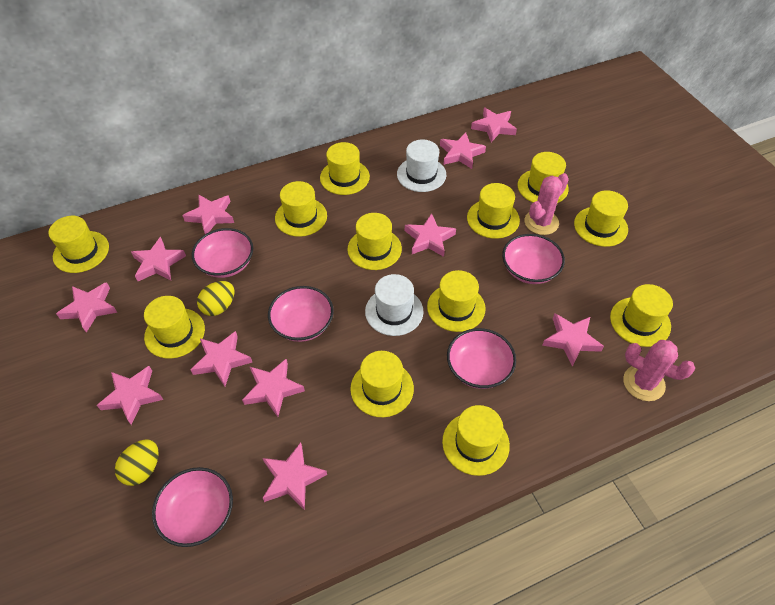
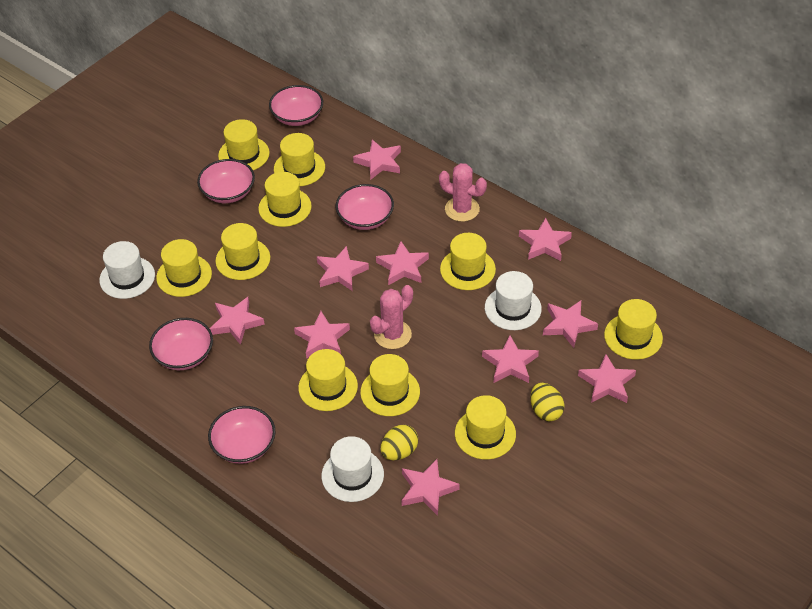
pink star: [56,282,117,333] [97,366,163,425] [131,237,186,281] [182,194,234,234] [191,331,252,386] [242,359,305,417] [263,442,327,510] [405,213,456,257] [440,132,486,169] [471,107,517,142] [542,313,604,367] = 11 -> [209,297,265,345] [294,311,350,359] [317,246,369,291] [353,140,401,180] [376,241,429,285] [401,459,460,516] [482,335,539,383] [519,218,572,261] [543,301,598,348] [578,354,636,403] = 10
white hat: [365,274,424,336] [397,140,446,192] = 2 -> [99,241,155,299] [322,436,384,502] [485,271,542,330] = 3
yellow hat: [48,216,109,273] [144,296,205,359] [275,181,327,237] [320,142,370,195] [347,213,402,270] [350,351,414,417] [427,270,486,332] [442,405,510,476] [467,183,520,239] [518,152,569,203] [574,190,628,247] [610,284,673,347] = 12 -> [156,239,212,297] [215,223,270,280] [218,119,270,170] [258,172,312,227] [274,133,325,186] [298,349,358,411] [360,354,420,416] [440,233,496,290] [455,395,516,460] [604,299,663,360] = 10

